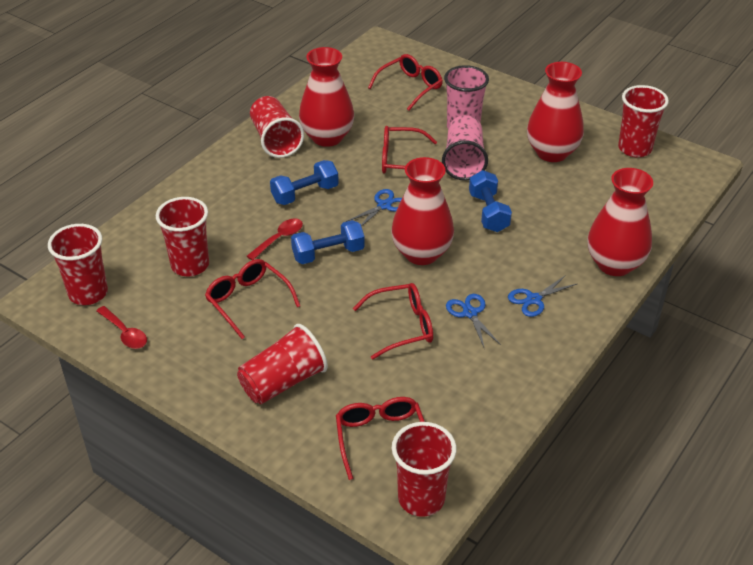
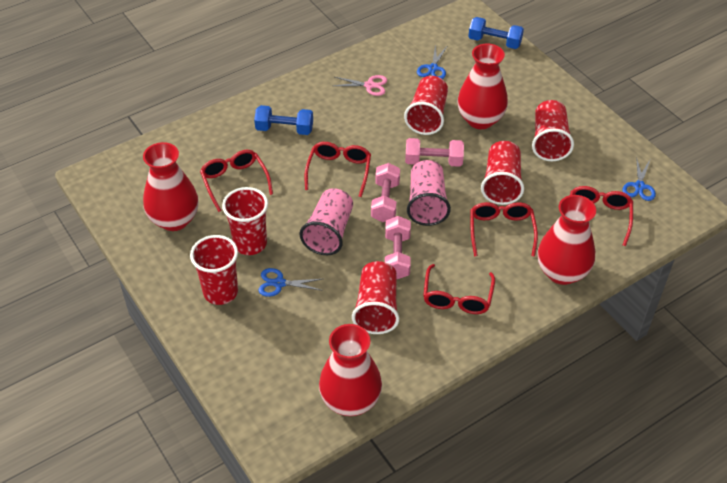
blue dumbbell: [270,160,339,205] [291,220,365,264] [469,170,512,232] = 3 -> [254,105,313,135] [468,17,524,49] = 2
pink dumbbell: none = 0 -> [371,163,400,222] [385,216,411,279] [405,138,464,167] = 3
pink scissors: none = 0 -> [333,75,387,96] = 1
red spoon: [96,306,147,349] [247,218,303,260] = 2 -> none = 0

